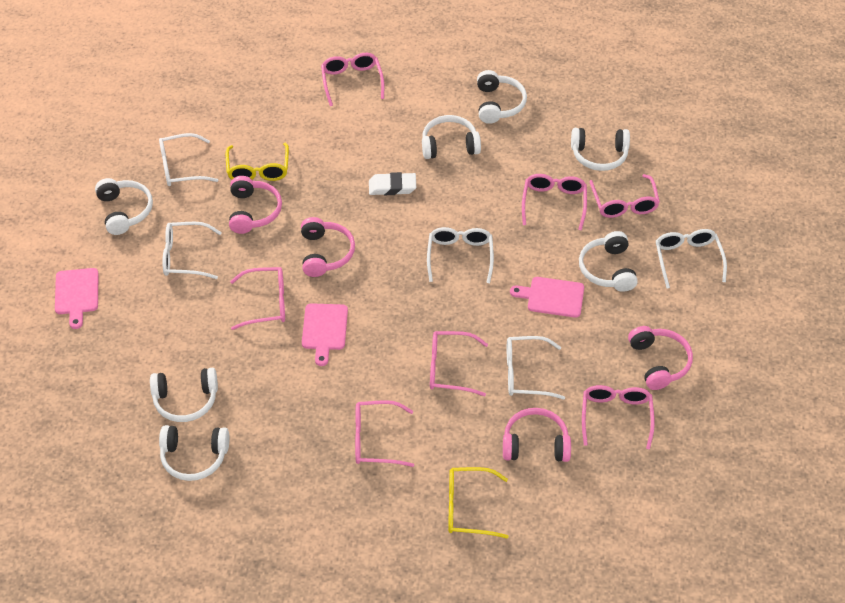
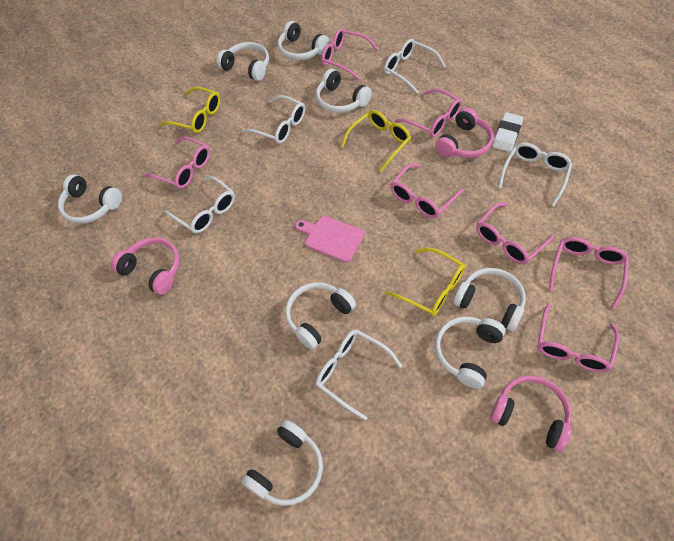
pink cutting board: [55,268,99,329] [302,303,348,366] [510,277,584,318] = 3 -> [295,216,365,262] = 1
pink headphones: [229,176,282,234] [301,217,355,277] [503,408,571,462] [628,326,693,390] = 4 -> [111,237,179,295] [435,108,493,158] [490,375,572,452] = 3
white headphones: [95,178,153,235] [150,368,218,422] [159,425,229,481] [422,115,481,159] [477,70,527,124] [571,128,630,171] [579,231,638,292] = 7 -> [58,174,122,224] [217,42,269,81] [242,420,323,506] [278,21,329,60] [285,282,356,349] [316,69,372,113] [435,316,505,389] [453,268,526,331] = 8
yellow glasses: [226,143,289,181] [448,467,508,539] = 2 -> [160,86,220,133] [341,110,411,172] [386,248,465,316] = 3

